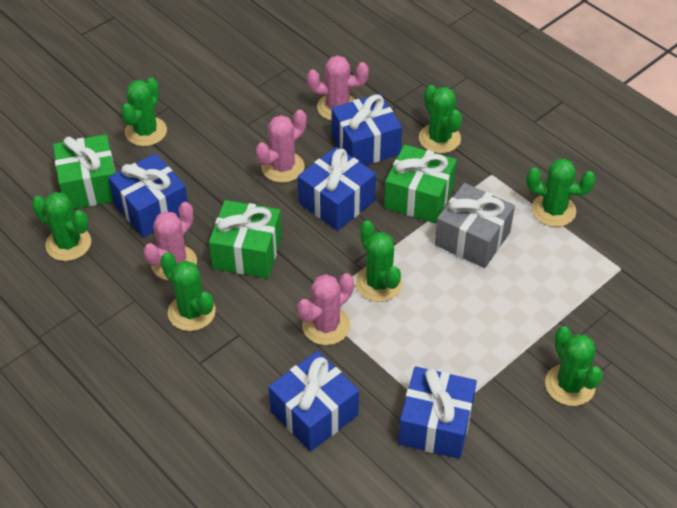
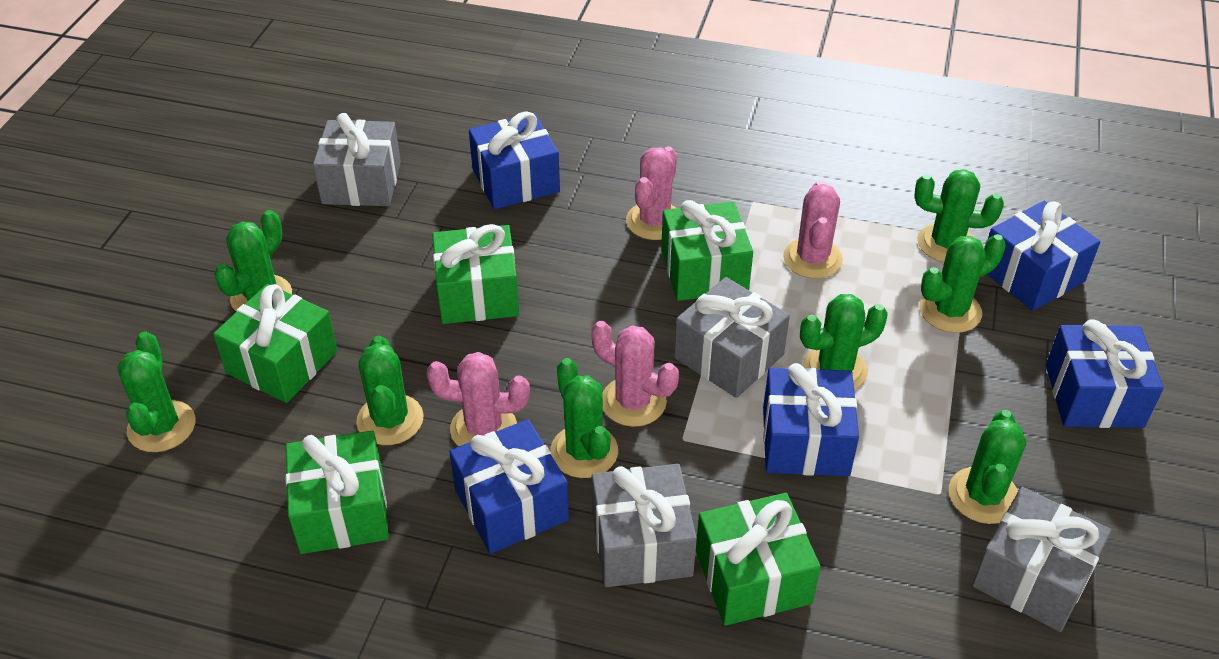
green cactus: [32,192,91,261] [121,78,167,146] [160,252,216,331] [355,220,402,302] [419,85,462,153] [526,159,596,227] [545,326,603,406] = 7 -> [117,332,195,452] [214,210,292,312] [356,336,424,445] [550,358,618,478] [800,294,888,390] [914,169,1004,262] [920,234,1006,333] [949,410,1026,524] = 8
green gift: [53,134,116,209] [209,200,282,278] [384,144,457,224] = 3 -> [213,284,338,403] [285,431,389,554] [432,224,519,324] [661,200,753,301] [696,493,821,626] = 5
grey gift: [435,183,515,268] = 1 -> [313,113,401,206] [592,464,697,587] [674,277,790,398] [972,487,1111,632] = 4

